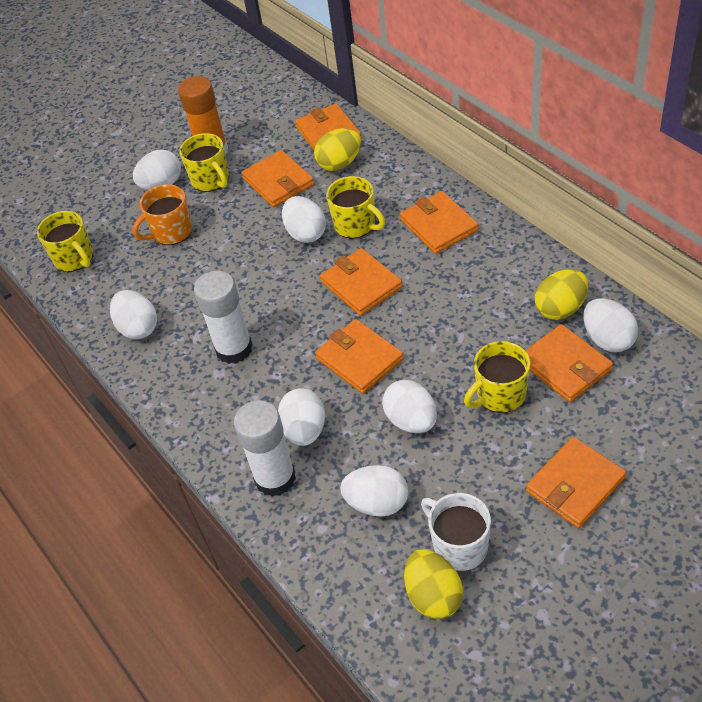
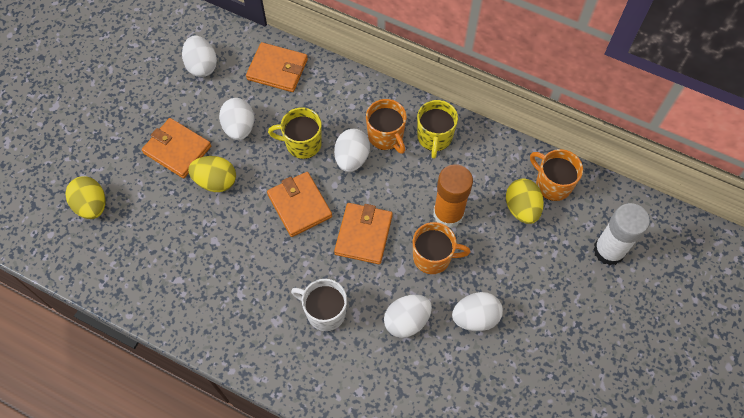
orange mug: [132,184,192,245] = 1 -> [366,99,407,154] [413,222,470,274] [530,149,583,201] = 3
orange wallet: [242,150,314,207] [295,104,361,150] [315,319,404,394] [320,248,402,316] [400,191,478,254] [525,324,613,402] [526,437,626,528] = 7 -> [142,118,211,179] [246,42,308,92] [267,172,332,237] [334,203,393,264] = 4
white egg: [110,290,157,339] [133,149,181,190] [278,388,325,446] [282,196,326,243] [340,465,408,517] [382,380,437,433] [583,299,638,352] = 7 -> [182,35,217,77] [219,98,254,140] [334,129,370,172] [384,294,432,338] [452,292,503,331] = 5
white glue stick: [194,271,253,364] [234,400,296,497] = 2 -> [593,203,650,265] = 1
yellow mug: [37,211,93,272] [179,133,229,192] [326,176,385,239] [464,341,530,413] = 4 -> [268,107,322,159] [417,100,458,159] = 2

